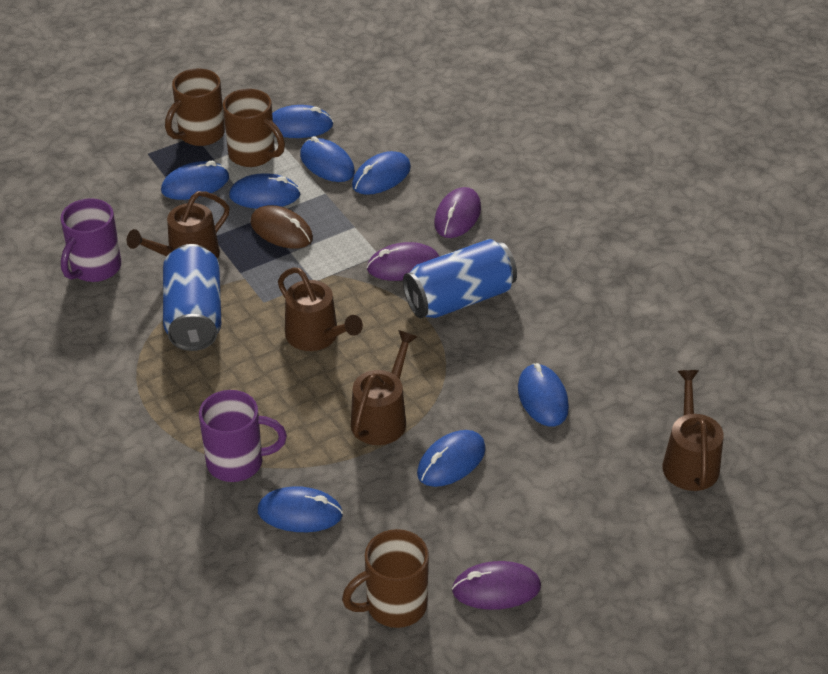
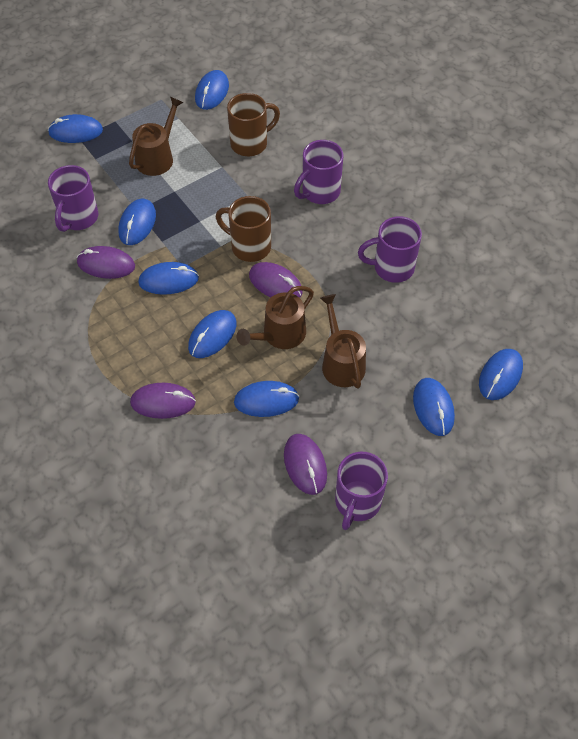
blue can: [163,244,221,351] [403,239,517,319] = 2 -> none = 0
brown mouse: [250,205,313,249] = 1 -> none = 0
brown mug: [165,68,225,146] [223,89,285,167] [342,529,429,628] = 3 -> [216,196,271,262] [227,93,280,156] = 2
brown watering can: [127,191,230,259] [278,267,363,351] [351,330,418,445] [662,370,724,491] = 4 -> [129,97,184,176] [237,286,314,349] [320,294,366,389] = 3
purple mouse: [367,242,439,281] [434,187,481,238] [452,561,541,610] = 3 -> [77,246,135,279] [130,383,196,419] [249,262,303,298] [284,434,327,495] = 4
purple mug: [60,198,121,282] [199,390,287,482] = 2 -> [48,165,99,232] [294,140,343,204] [335,452,388,530] [358,216,422,283] = 4

